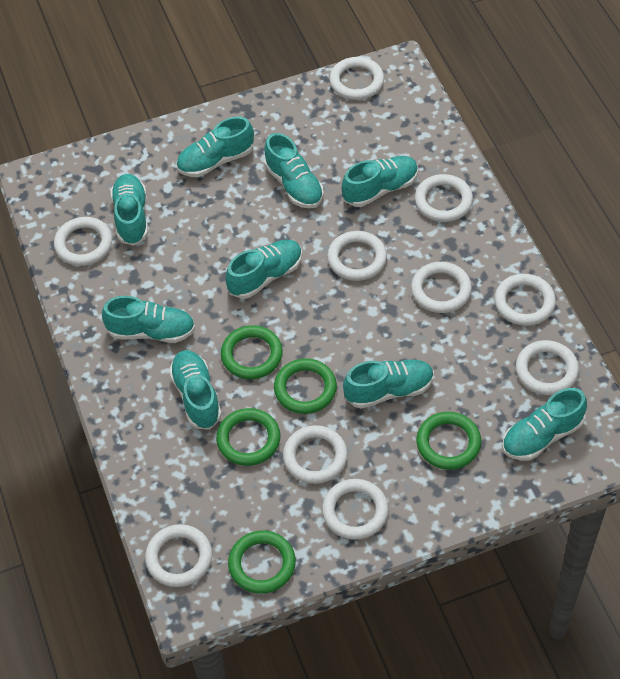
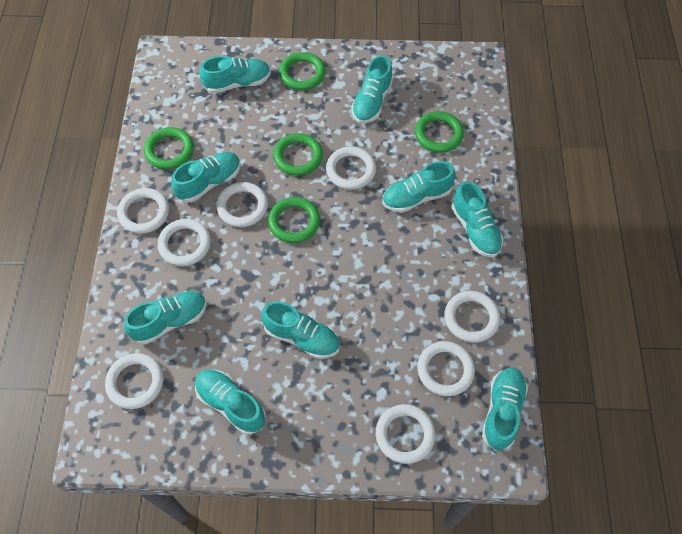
white ring: [54,217,112,266] [145,524,212,587] [283,425,348,484] [322,479,389,540] [327,231,387,281] [329,57,384,100] [411,262,472,313] [415,174,473,222] [494,274,556,326] [516,340,579,395] = 10 -> [105,353,163,409] [117,188,169,234] [158,219,211,266] [216,182,268,227] [326,146,376,190] [376,404,435,464] [417,341,475,396] [445,291,500,343] = 8

